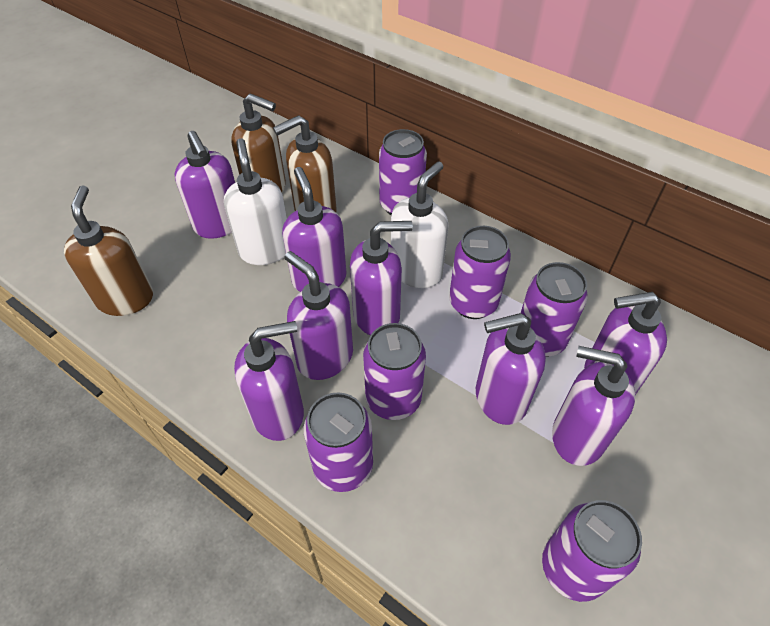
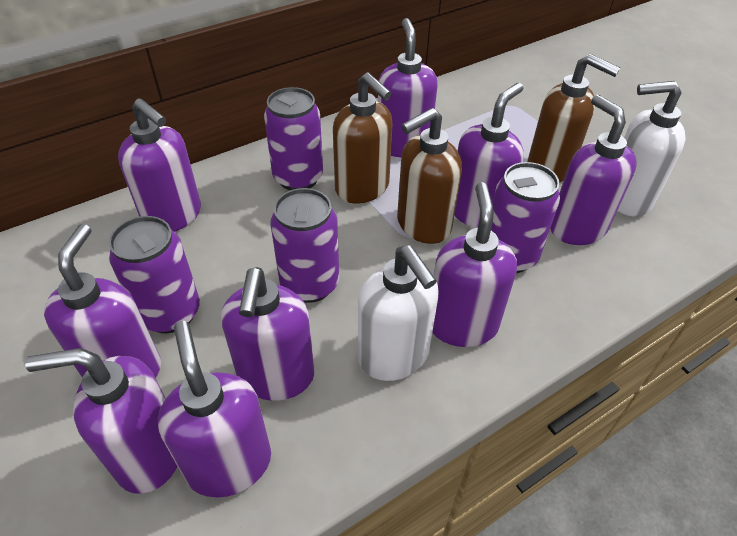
purple can: [304,393,373,492] [363,323,426,420] [379,129,427,215] [449,226,511,319] [521,262,588,357] [542,500,642,602] = 6 -> [109,216,200,333] [264,87,323,190] [270,188,339,303] [491,162,560,273] = 4
purple soap dispenser: [175,131,235,239] [234,321,304,441] [282,167,346,292] [284,251,353,380] [350,221,413,336] [476,313,546,425] [552,346,635,466] [584,292,667,395] = 8 -> [25,348,177,494] [44,224,161,378] [118,98,201,232] [158,321,271,497] [221,267,315,401] [378,18,438,157] [432,182,517,347] [454,83,524,228] [550,95,637,245] = 9

